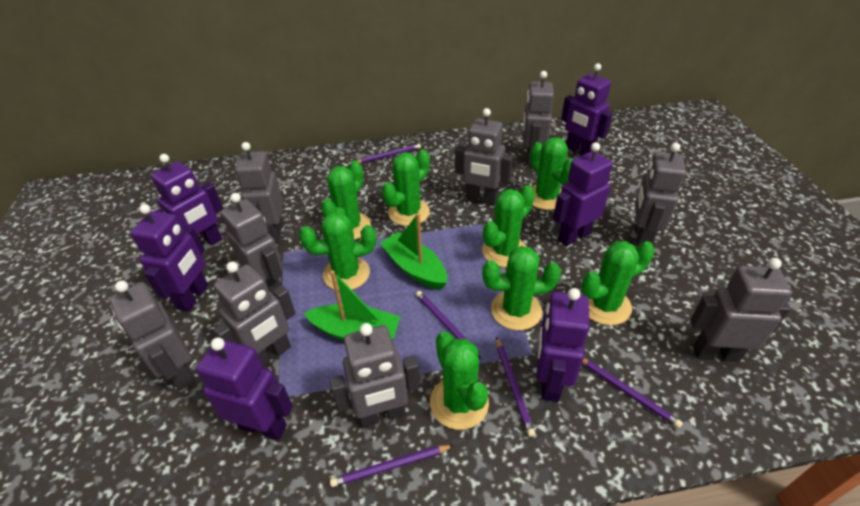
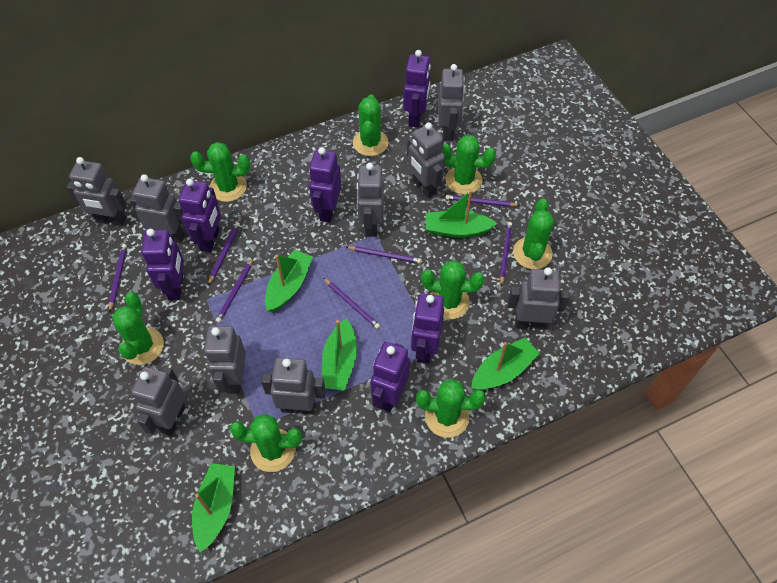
green boat: [304,270,401,340] [380,213,447,290] = 2 -> [192,463,235,552] [265,250,313,312] [322,319,357,391] [426,190,497,238] [471,338,540,390] = 5
purple pencil: [330,445,454,487] [357,144,421,163] [416,291,481,359] [496,337,535,437] [582,358,683,428] = 5 -> [109,244,127,312] [208,222,240,285] [216,258,253,323] [324,278,380,329] [346,246,422,263] [446,195,520,207] [500,222,512,286] = 7

